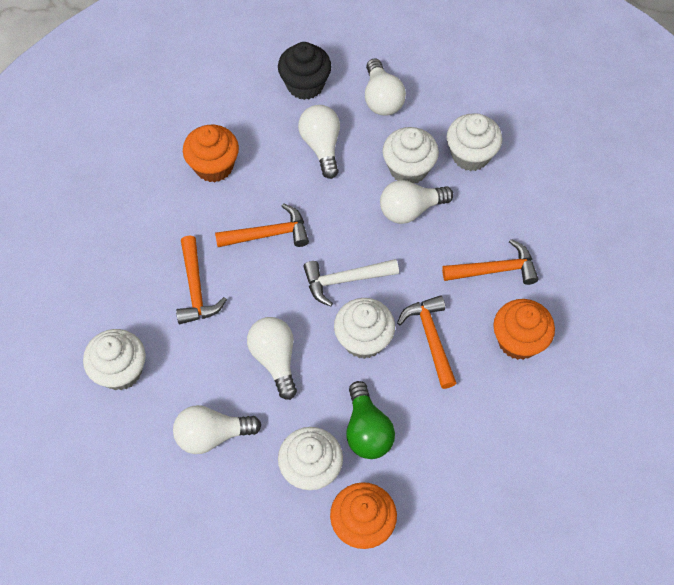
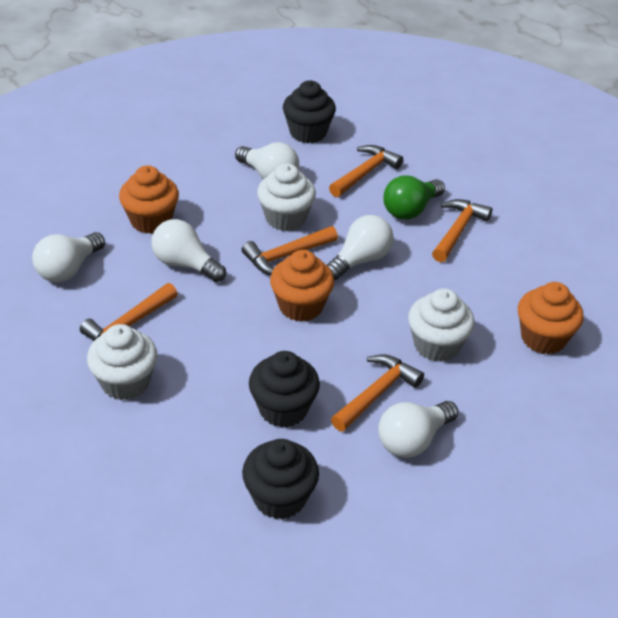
black cupcake: [278,42,331,100] = 1 -> [242,439,319,519] [249,351,320,428] [283,80,336,143] = 3
orange hammer: [176,235,227,324] [215,203,309,247] [397,295,457,389] [442,239,538,285] = 4 -> [80,283,178,341] [242,226,338,275] [329,145,403,197] [331,354,424,432] [432,199,493,262] = 5
white cupcake: [83,329,146,390] [278,427,343,490] [334,298,395,359] [383,127,439,184] [447,114,502,171] = 5 -> [87,324,157,400] [257,164,316,231] [408,288,474,362] = 3
white hammer: [303,259,399,307] = 1 -> none = 0

